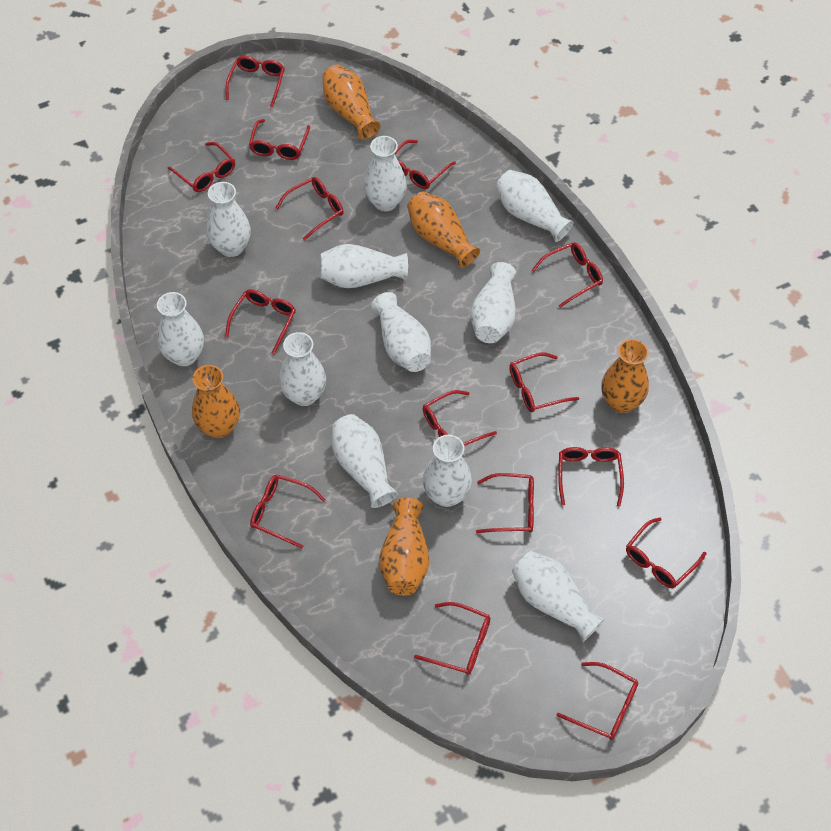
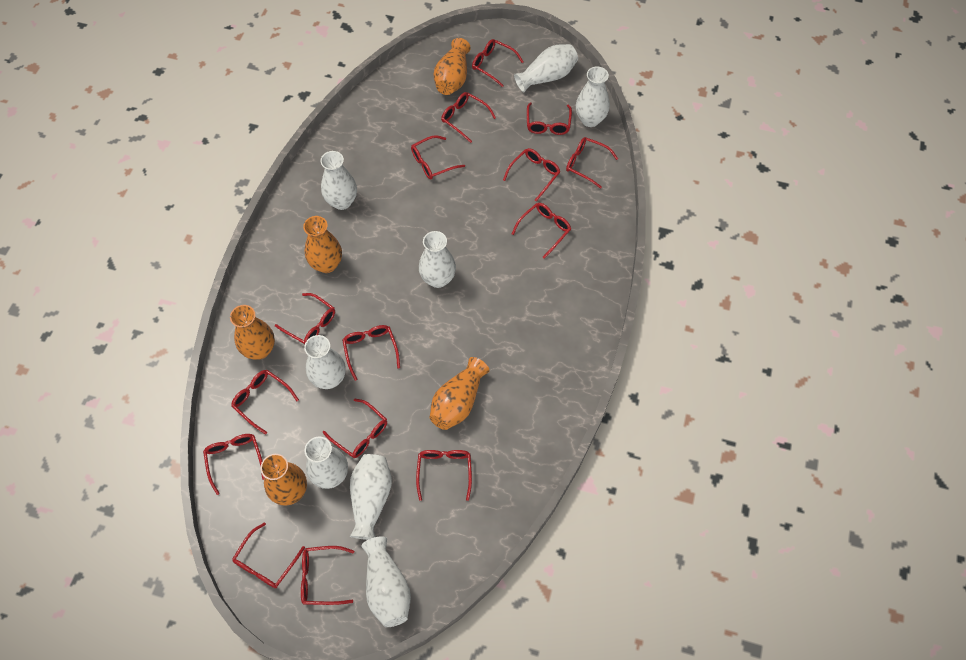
white vase: [157,292,204,366] [207,182,251,257] [279,332,326,406] [319,244,408,288] [332,414,398,508] [364,136,407,211] [371,292,431,372] [423,435,472,507] [470,262,517,343] [496,170,574,242] [512,551,605,642] = 11 -> [304,335,346,389] [305,437,348,489] [320,151,357,210] [350,454,392,540] [361,536,411,627] [419,231,456,288] [514,44,578,92] [576,66,610,127] = 8

